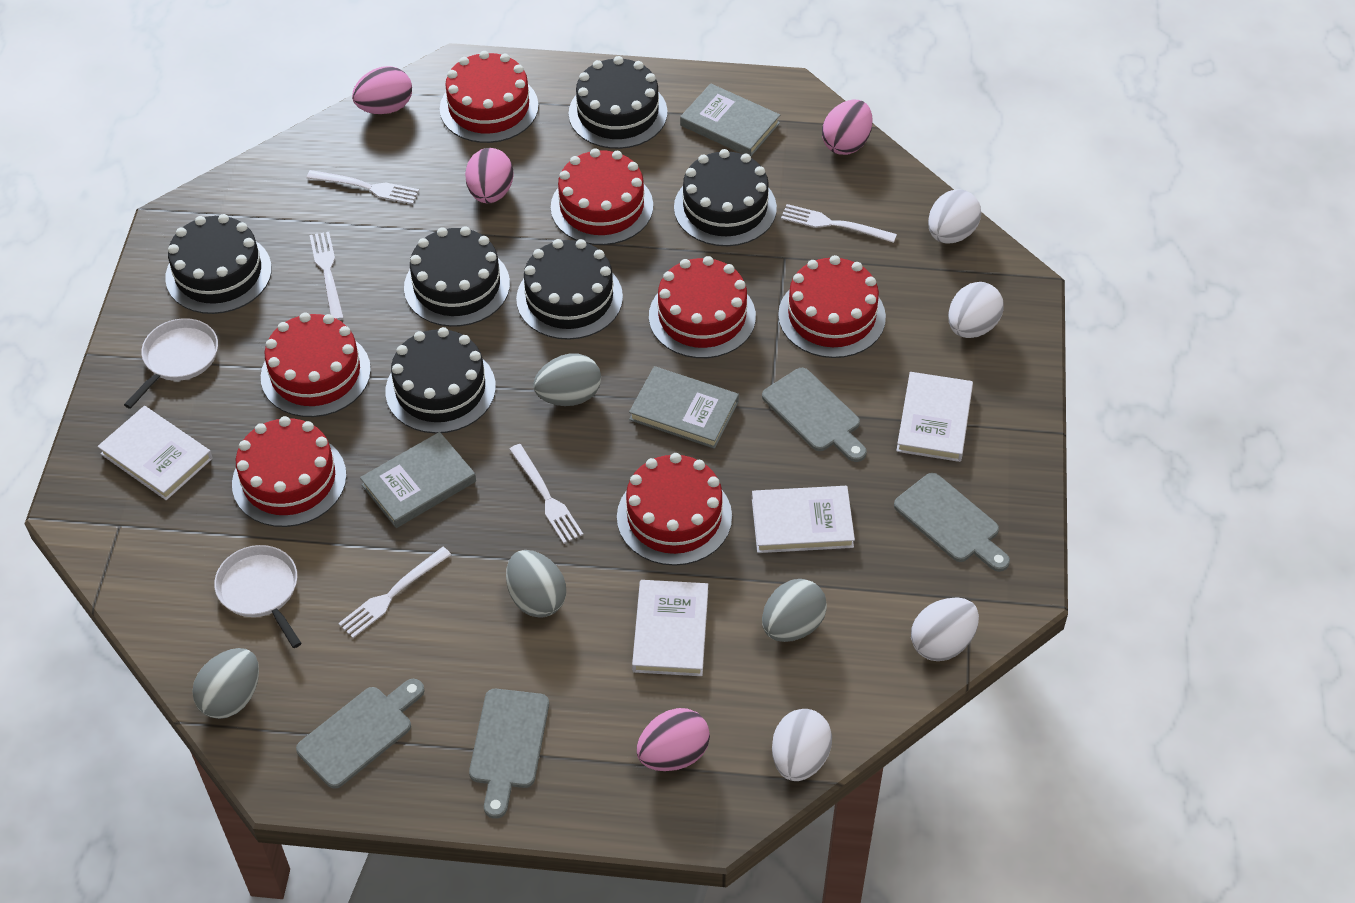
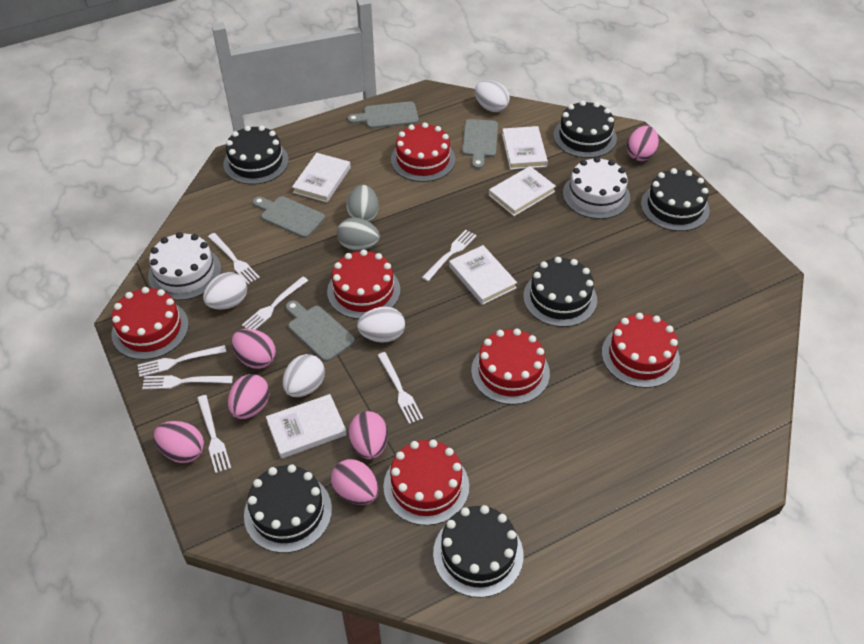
grey book: [360,432,476,528] [629,366,739,449] [680,83,780,156] = 3 -> none = 0
grey egg: [192,648,259,719] [506,550,566,618] [533,353,601,406] [762,579,827,642] = 4 -> [337,218,380,251] [346,185,379,222] = 2
pink egg: [352,66,412,114] [465,148,514,203] [637,708,710,771] [822,100,873,155] = 4 -> [154,421,204,463] [228,374,270,419] [231,329,276,369] [331,459,379,505] [349,411,388,459] [627,126,659,161] = 6
red cake: [232,416,347,527] [261,313,371,417] [440,51,539,143] [551,148,653,245] [617,453,732,566] [649,256,756,358] [778,255,886,358] = 7 -> [111,287,189,360] [327,249,400,319] [383,439,469,526] [391,123,455,182] [471,328,550,405] [602,313,680,388] = 6
white book: [97,406,213,500] [632,580,708,676] [752,486,855,553] [896,372,973,462] = 4 -> [266,394,347,459] [292,153,351,202] [449,245,517,305] [489,166,556,216] [502,126,548,170] = 5
white cake: none = 0 -> [148,232,221,300] [563,157,630,219] = 2
white fork: [307,170,419,204] [310,232,344,320] [338,547,451,638] [509,444,583,544] [781,204,897,243] = 5 -> [138,345,226,377] [142,375,233,389] [197,395,231,473] [208,233,260,284] [242,276,308,330] [377,352,423,424] [422,230,477,281] = 7
white pan: [124,318,218,409] [214,545,302,648] = 2 -> none = 0

